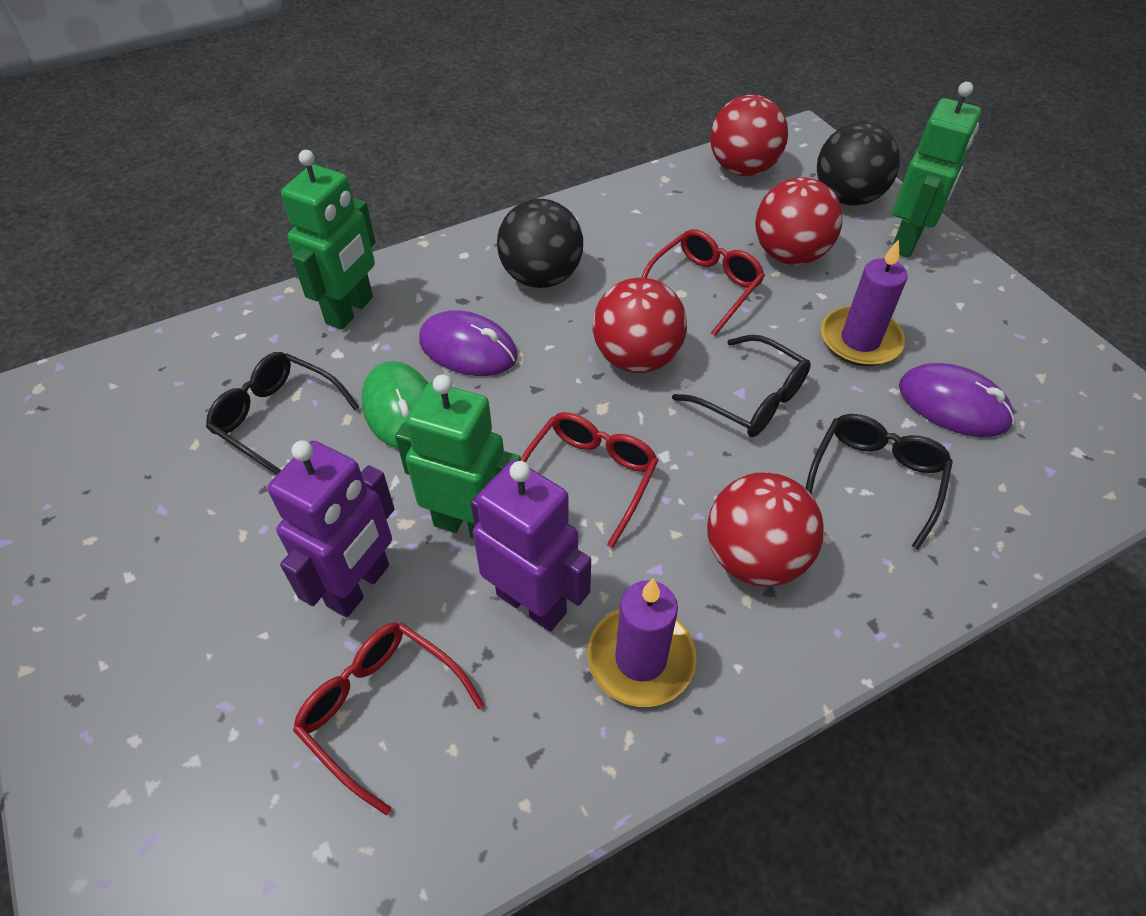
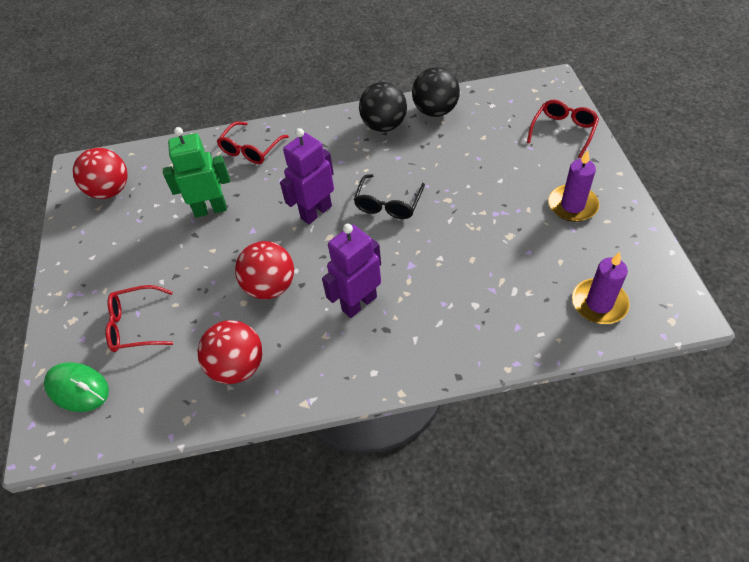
black glasses: [206,352,359,475] [672,335,811,437] [805,414,953,549] = 3 -> [354,174,425,219] = 1
green robot: [281,150,376,330] [395,375,521,539] [892,82,982,258] = 3 -> [163,127,230,218] = 1
purple mouse: [419,310,518,376] [899,363,1014,437] = 2 -> none = 0
red ball: [593,278,687,373] [707,472,824,587] [710,94,788,176] [755,177,842,265] = 4 -> [73,148,128,199] [198,320,263,384] [235,241,294,299] = 3

